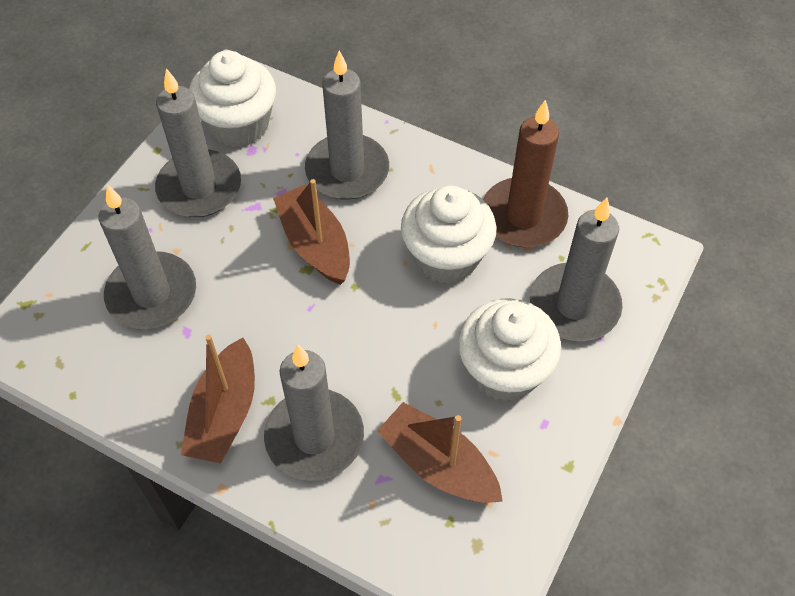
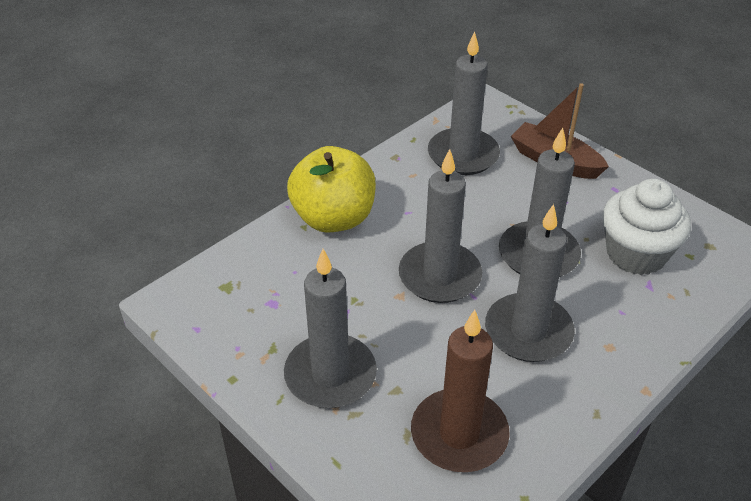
brown boat: [181,335,255,464] [273,179,350,285] [377,402,503,503] = 3 -> [511,83,609,179] = 1
white cupcake: [189,50,276,147] [401,186,497,284] [458,298,561,402] = 3 -> [602,179,691,275] = 1
yellow apple: none = 0 -> [287,146,376,233] = 1

